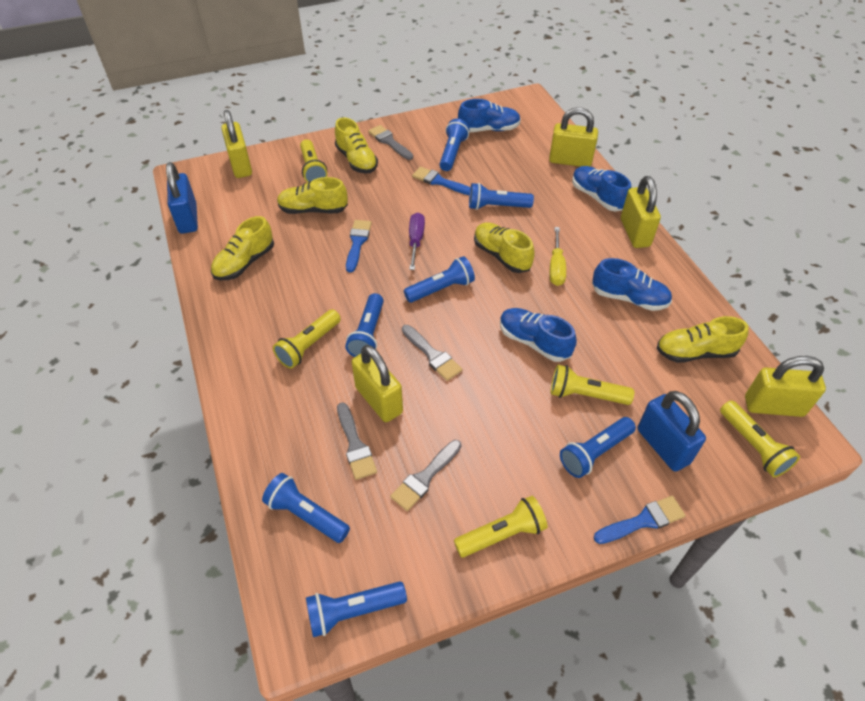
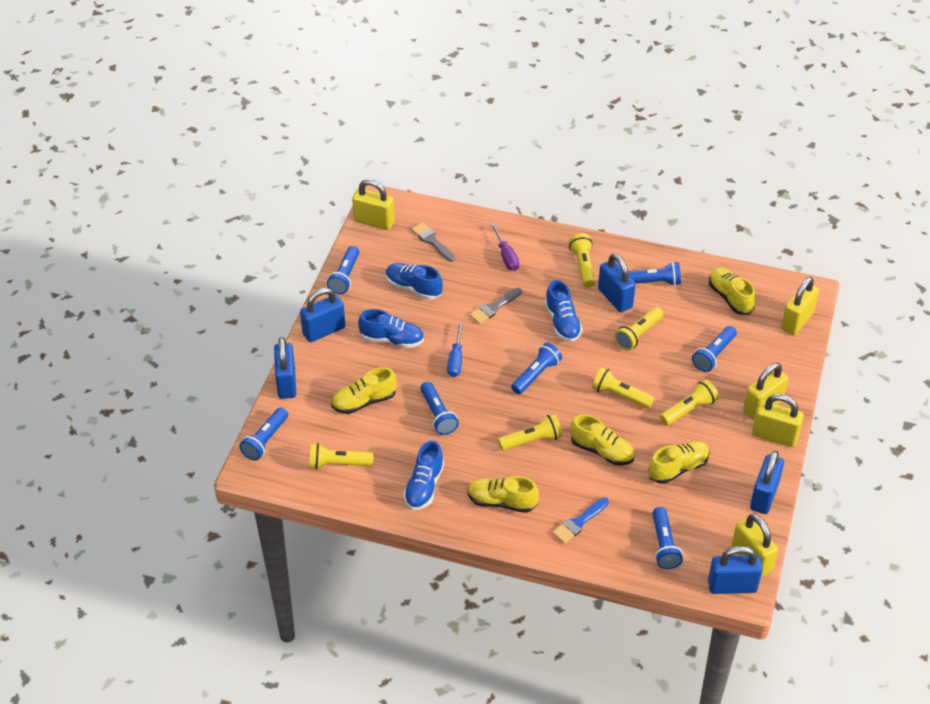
blue brush: [346,220,372,272] [412,167,470,195] [593,496,686,544] = 3 -> [552,497,609,544] = 1
blue padlock: [166,162,198,234] [638,391,706,472] = 2 -> [274,337,296,399] [300,288,345,342] [598,253,635,312] [708,546,763,594] [750,451,784,514] = 5
blue screwdriver: none = 0 -> [447,322,463,377] = 1
grey brush: [337,402,377,480] [368,125,413,160] [390,440,461,511] [402,325,462,381] = 4 -> [411,222,455,262] [469,288,522,324] = 2
yellow flashlight: [273,309,341,369] [300,139,328,183] [454,496,548,558] [551,365,634,405] [720,400,800,477] = 5 -> [310,443,373,470] [498,414,562,451] [569,233,595,287] [592,367,654,408] [614,307,663,350] [660,379,719,425] = 6
yellow screwdriver: [550,227,566,286] = 1 -> none = 0

